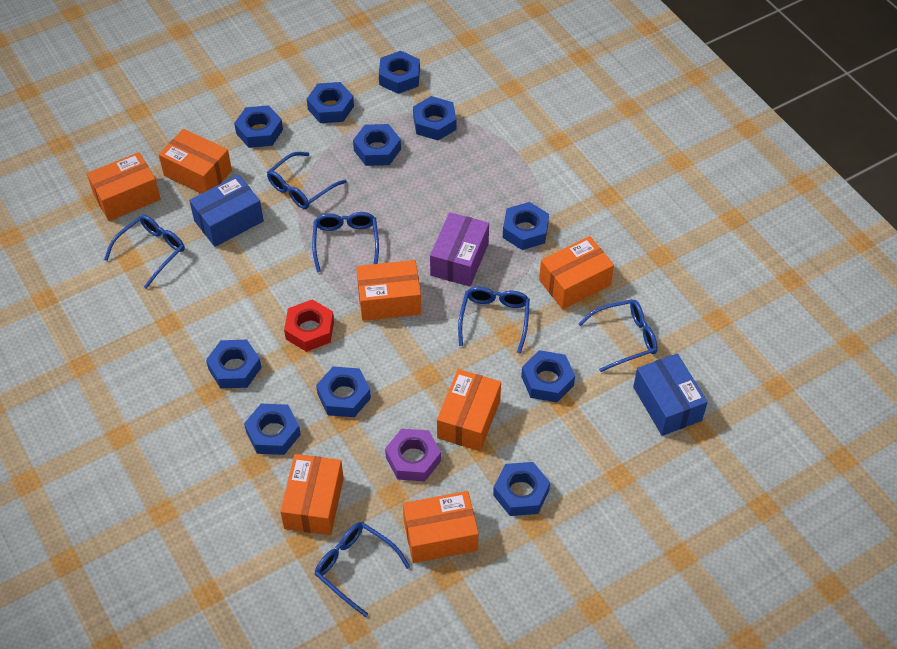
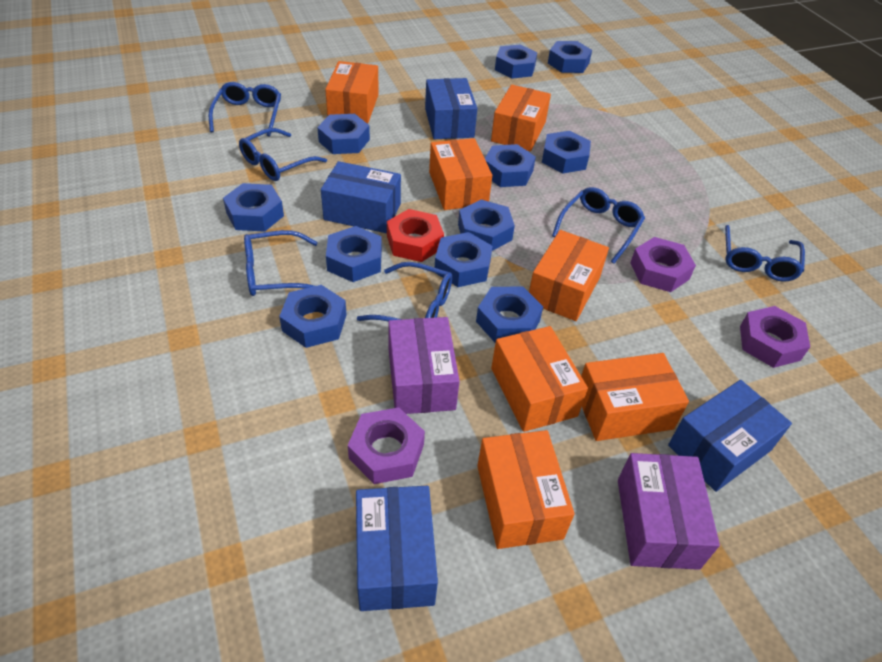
blue box: [189,175,264,247] [633,353,708,436] = 2 -> [321,161,401,233] [356,486,438,611] [425,78,477,139] [668,380,792,492] = 4
purple box: [430,212,489,287] = 1 -> [388,317,460,414] [618,453,720,570] = 2
purple nut: [385,429,441,481] = 1 -> [348,407,425,484] [630,237,696,292] [740,306,810,368] = 3

